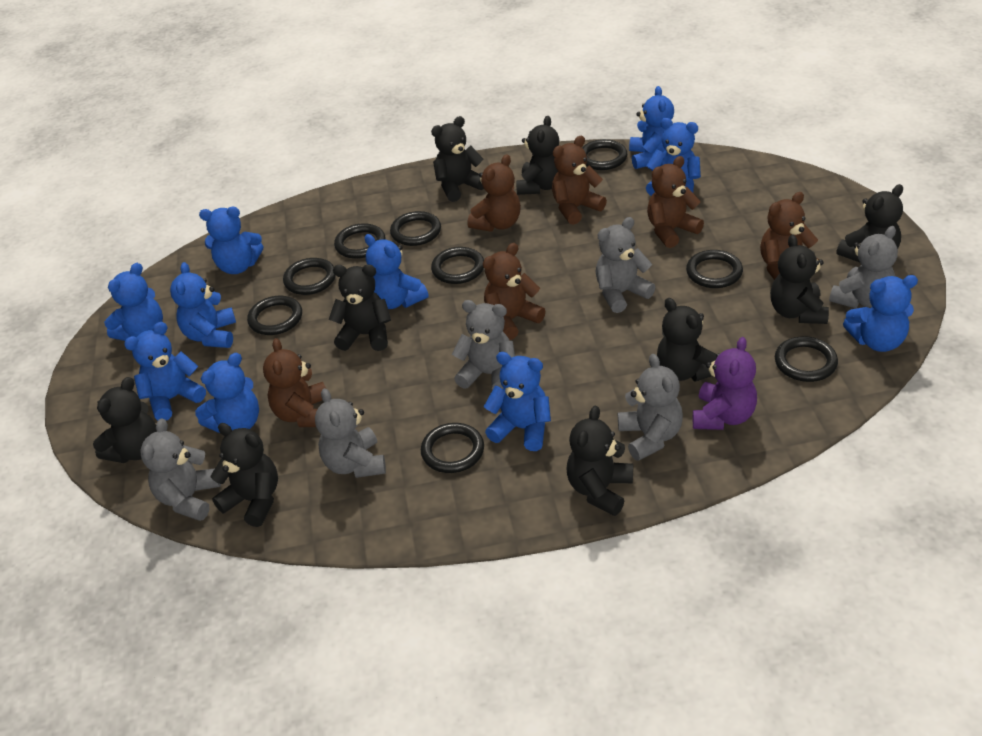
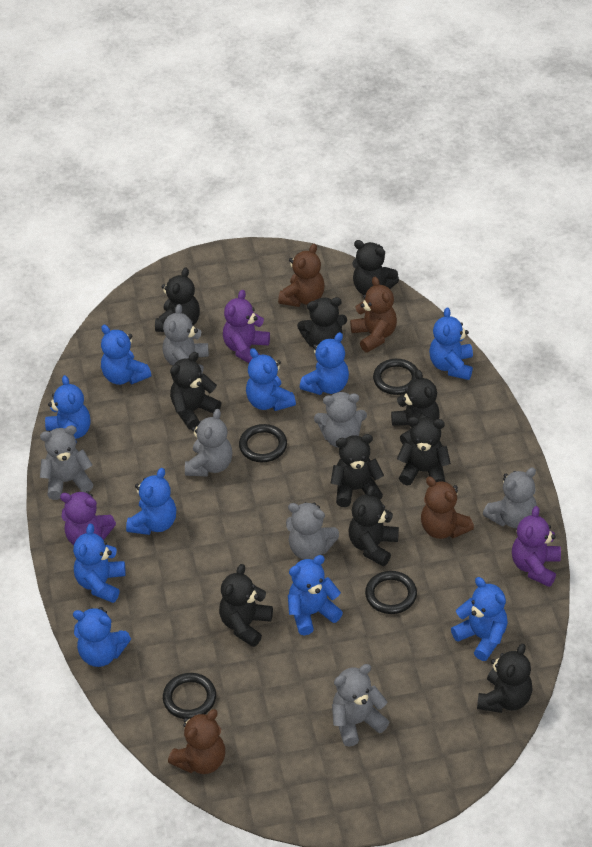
black ring: [247,296,302,335] [283,258,336,295] [334,223,385,259] [390,211,441,246] [421,423,484,473] [431,247,484,284] [582,139,627,170] [686,250,743,288] [775,336,838,382] = 9 -> [163,673,216,719] [239,424,287,462] [365,571,417,614] [373,359,418,395] = 4
black teddy bear: [93,377,157,463] [210,423,278,527] [329,265,391,351] [431,116,484,202] [516,116,559,195] [566,406,633,516] [657,298,717,382] [770,235,829,324] [837,184,903,262] = 9 -> [155,267,200,332] [170,352,221,430] [219,564,273,647] [297,297,347,347] [330,434,384,507] [348,486,399,566] [352,240,399,295] [391,369,440,444] [397,417,451,486] [477,643,533,713] = 10
brown teddy bear: [263,338,326,427] [468,154,521,232] [483,243,545,340] [552,136,607,225] [647,156,704,248] [760,192,820,280] = 6 -> [168,709,225,774] [278,244,325,307] [350,277,397,353] [421,476,474,539] = 4
grey teddy bear: [140,419,221,521] [315,388,386,478] [452,300,515,390] [596,217,655,313] [618,354,683,461] [829,226,898,308] = 6 -> [40,425,94,500] [162,304,209,374] [185,409,232,477] [286,502,339,560] [314,392,367,448] [332,664,389,747] [483,467,537,528] = 7
purple teddy bear: [693,337,757,430] = 1 -> [60,491,116,545] [223,290,270,363] [512,506,561,587] = 3

